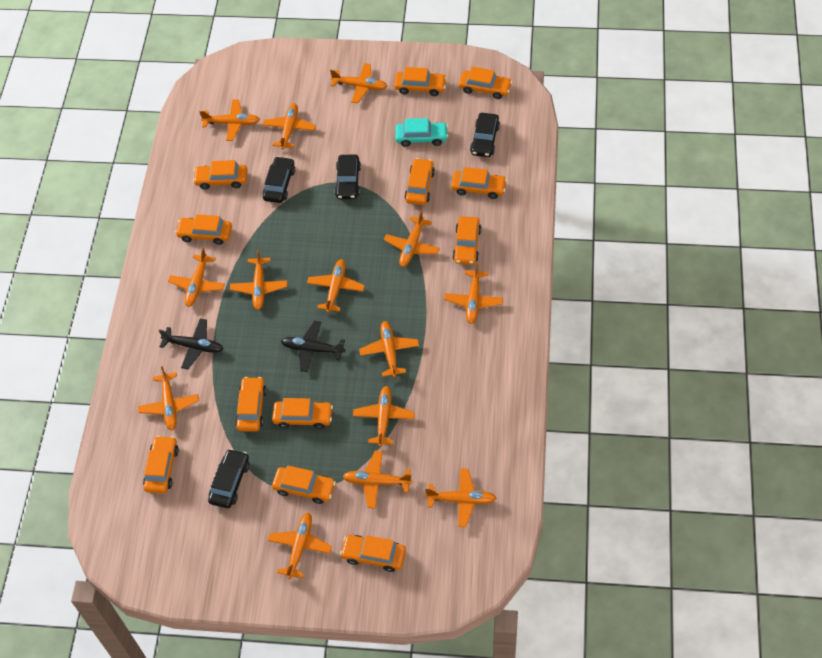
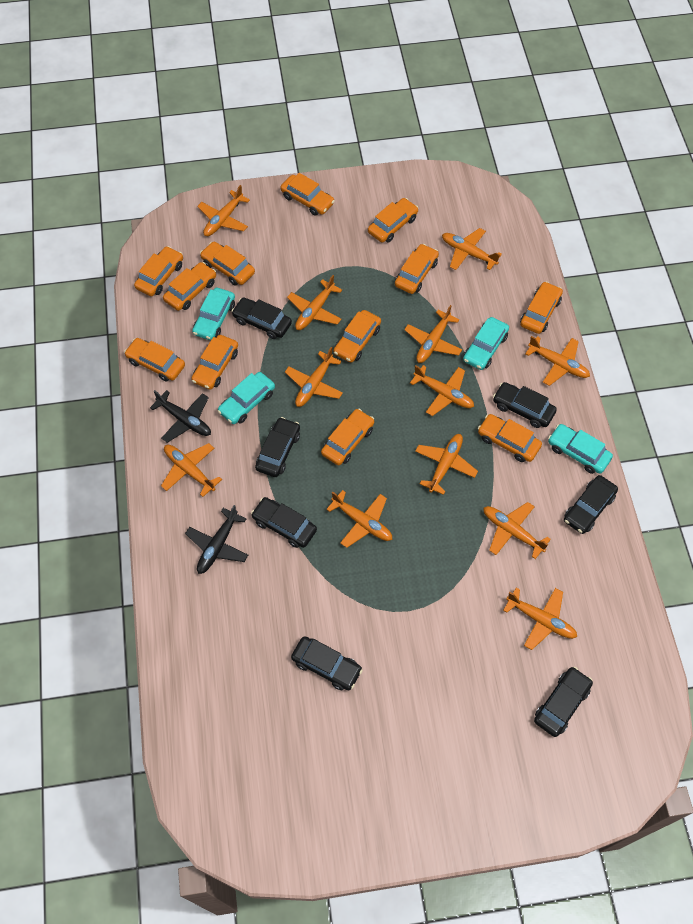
black car: [208,449,249,508] [262,156,295,203] [335,155,361,199] [470,113,500,157] = 4 -> [231,298,292,339] [251,497,317,548] [255,417,300,477] [291,636,363,690] [493,382,557,428] [534,667,593,737] [564,475,618,534] = 7
orange plane: [138,366,199,430] [168,247,225,307] [199,100,260,141] [230,250,287,310] [263,103,316,150] [268,513,332,579] [307,259,365,313] [330,63,387,103] [343,451,412,509] [353,386,415,447] [359,321,419,378] [384,210,440,267] [425,468,496,527] [444,262,503,324] = 14 -> [161,443,222,497] [197,185,250,236] [285,347,343,407] [287,275,342,330] [326,490,392,548] [404,305,462,363] [410,365,474,416] [415,434,478,495] [442,228,502,270] [483,502,551,559] [503,588,577,650] [525,336,590,386] = 12
turquoise car: [395,118,448,147] = 1 -> [192,288,235,340] [218,372,275,424] [463,317,509,370] [548,424,613,474] = 4

